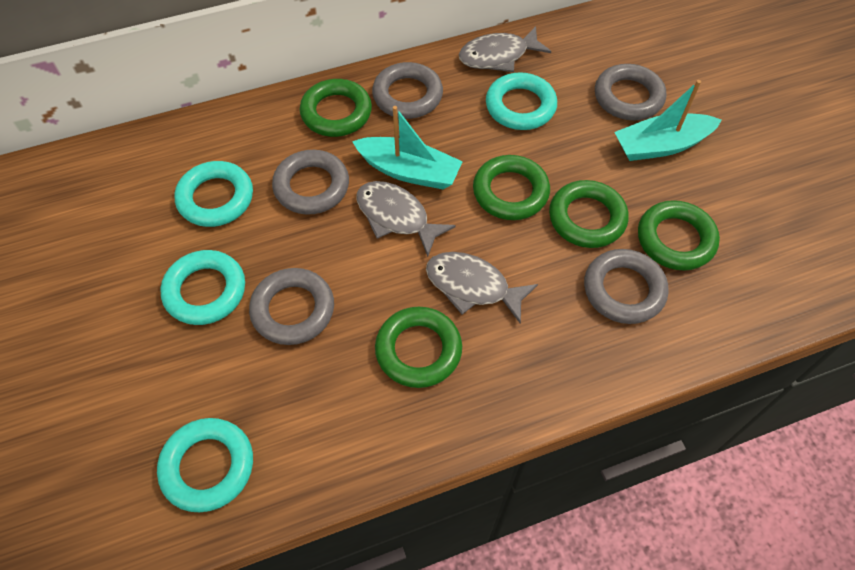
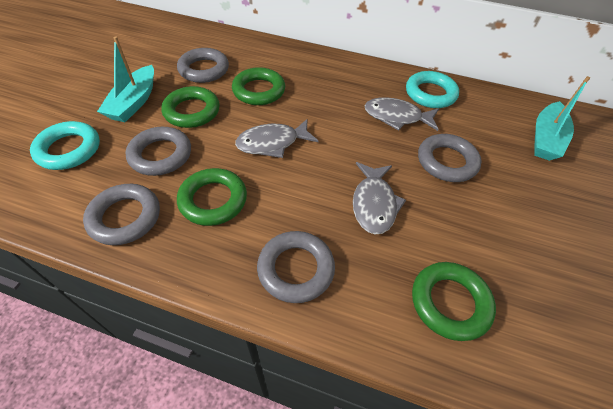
green ring: [300,79,372,137] [375,307,462,388] [473,155,550,220] [549,180,629,248] [638,200,720,271] = 5 -> [162,86,220,128] [177,168,247,226] [232,67,285,105] [412,262,496,341] = 4
turquoise ring: [157,418,253,512] [160,250,245,325] [174,161,253,227] [486,72,557,130] = 4 -> [30,121,100,170] [406,71,459,108] = 2

